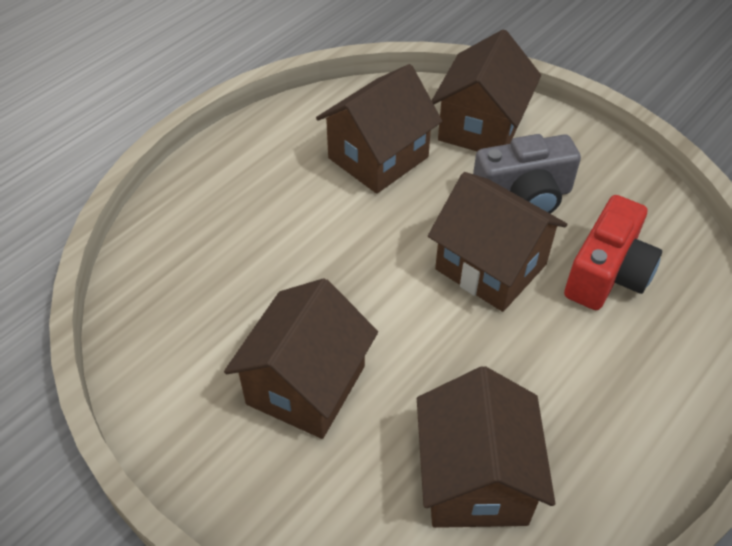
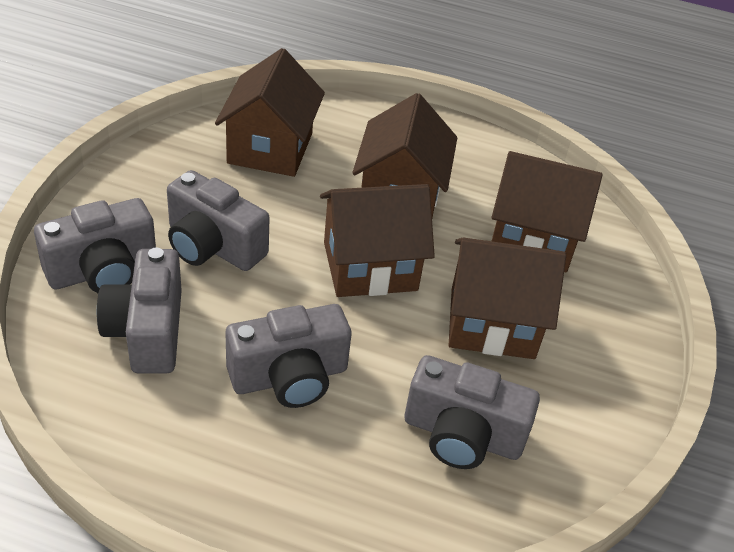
grey camera: [473,134,581,214] = 1 -> [34,198,156,293] [97,247,182,374] [167,170,270,271] [225,304,352,408] [404,355,540,469] = 5
red camera: [564,195,662,310] = 1 -> none = 0

